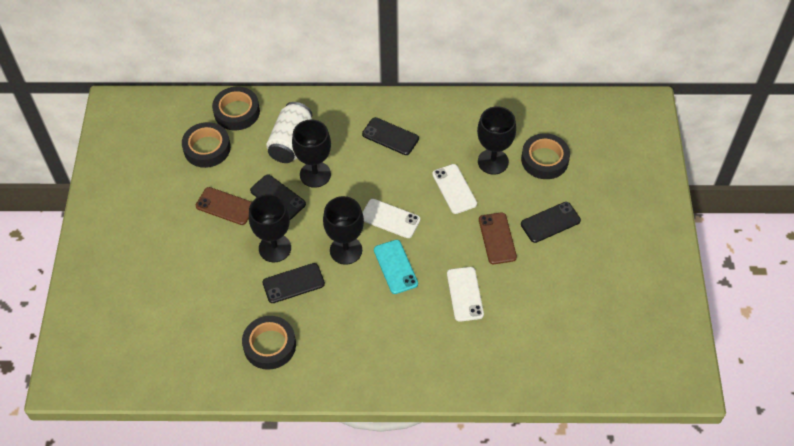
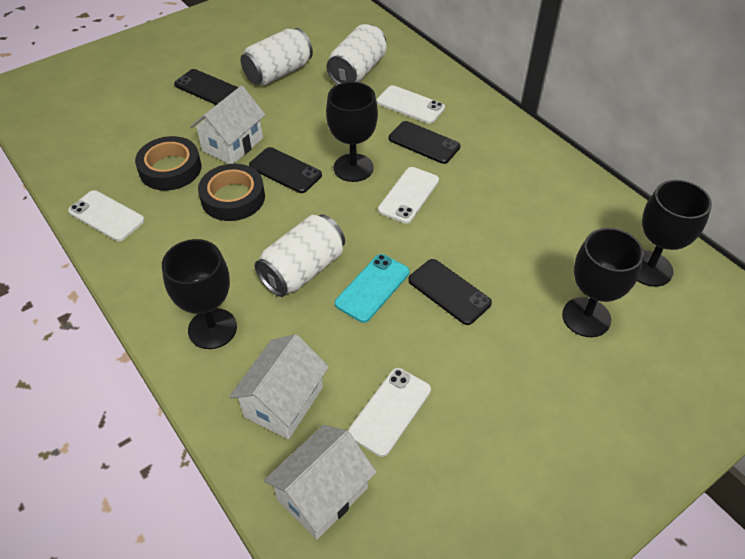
black tape: [182,122,231,168] [212,87,260,130] [242,316,296,370] [521,133,570,179] = 4 -> [135,136,201,191] [198,164,265,221] = 2
brown phone: [196,187,252,225] [479,212,517,264] = 2 -> none = 0
white can: [266,102,312,163] = 1 -> [241,28,313,86] [255,214,345,297] [327,24,387,84] = 3
white house: none = 0 -> [190,85,265,164] [229,334,329,439] [264,425,377,539] = 3
white phone: [362,199,420,238] [432,164,477,214] [447,267,484,322] = 3 -> [68,190,145,241] [348,368,431,457] [377,85,445,124] [378,167,439,224] = 4

